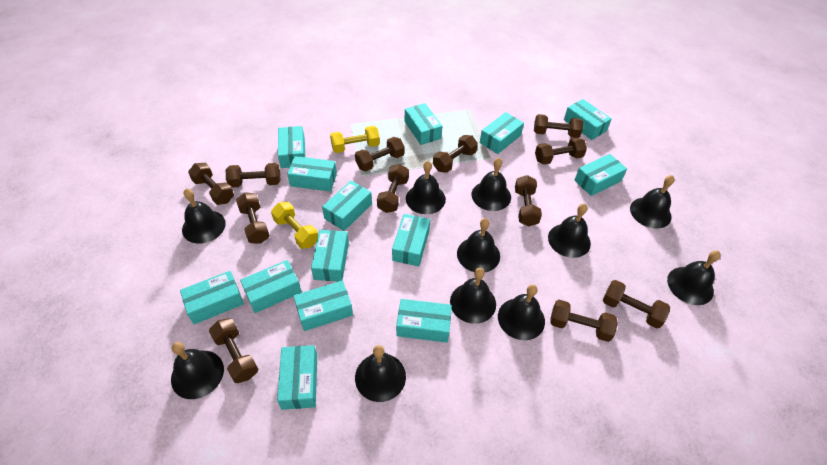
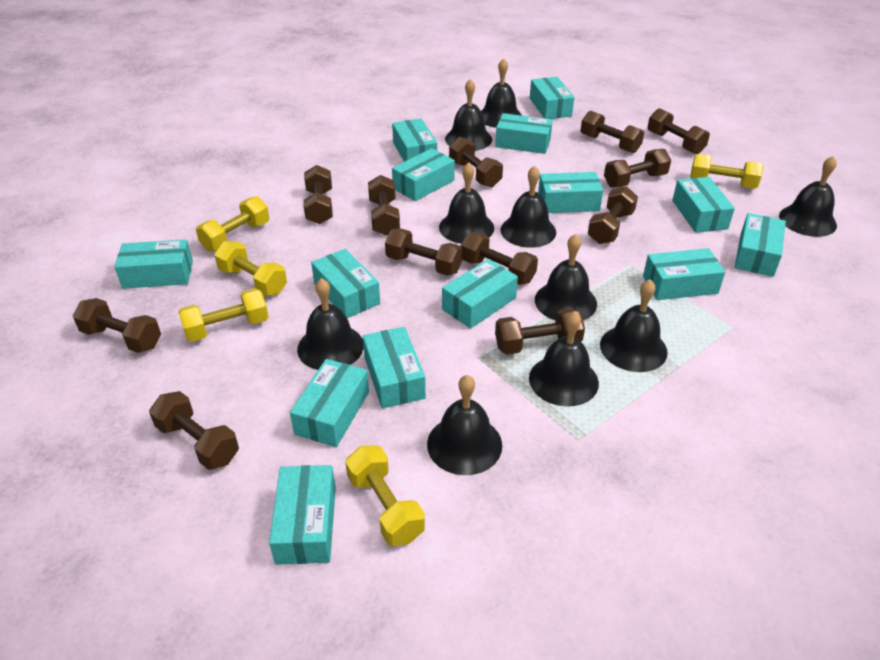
black bell: [171,342,224,399] [182,189,226,244] [355,345,406,402] [406,161,446,214] [450,268,496,324] [457,218,500,272] [472,158,511,211] [498,284,545,340] [548,203,591,258] [630,175,675,229] [667,250,721,305] = 11 -> [297,278,364,370] [427,375,502,475] [439,162,494,244] [445,79,492,151] [481,58,522,128] [501,166,556,248] [529,311,599,407] [535,234,597,321] [600,279,668,372] [779,156,837,237] = 10
yellow dumbbell: [271,202,318,249] [330,126,380,153] = 2 -> [178,288,269,342] [196,196,269,252] [214,241,287,296] [345,445,425,546] [690,154,763,189] = 5

